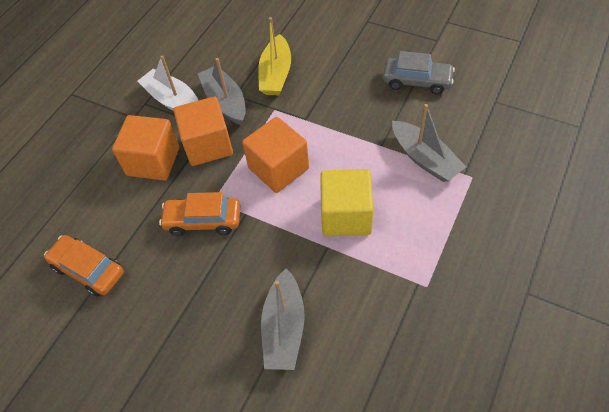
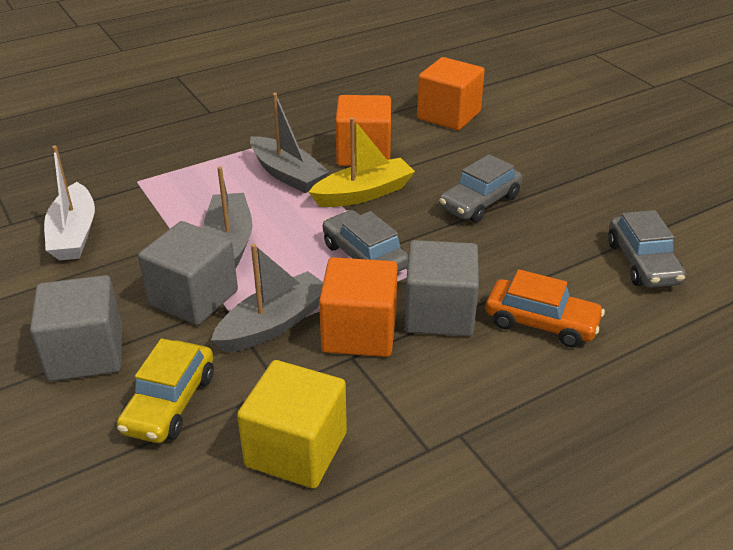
grey car: [383,51,455,94] = 1 -> [323,210,408,272] [439,154,522,223] [608,210,686,288] = 3
grey cube: none = 0 -> [30,275,122,382] [138,221,238,325] [404,240,479,336] = 3
orange car: [44,235,124,297] [159,192,241,236] = 2 -> [486,269,605,348] = 1
yellow car: none = 0 -> [117,338,214,443] = 1

